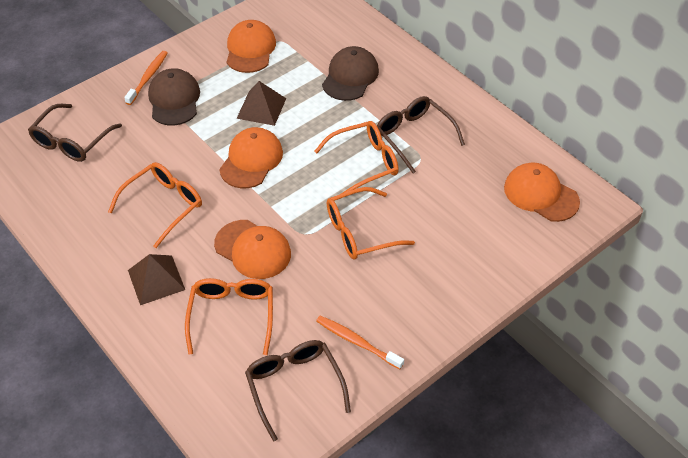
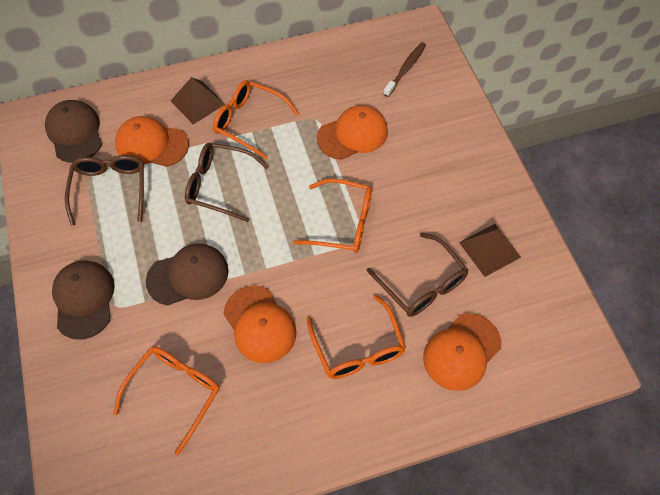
brown cap: [148,68,200,126] [322,46,379,101] = 2 -> [45,100,102,163] [52,260,115,340] [146,244,229,306] = 3
brown toothbrush: none = 0 -> [383,42,426,97] = 1
orange toothbrush: [124,51,168,105] [316,316,404,369] = 2 -> none = 0

